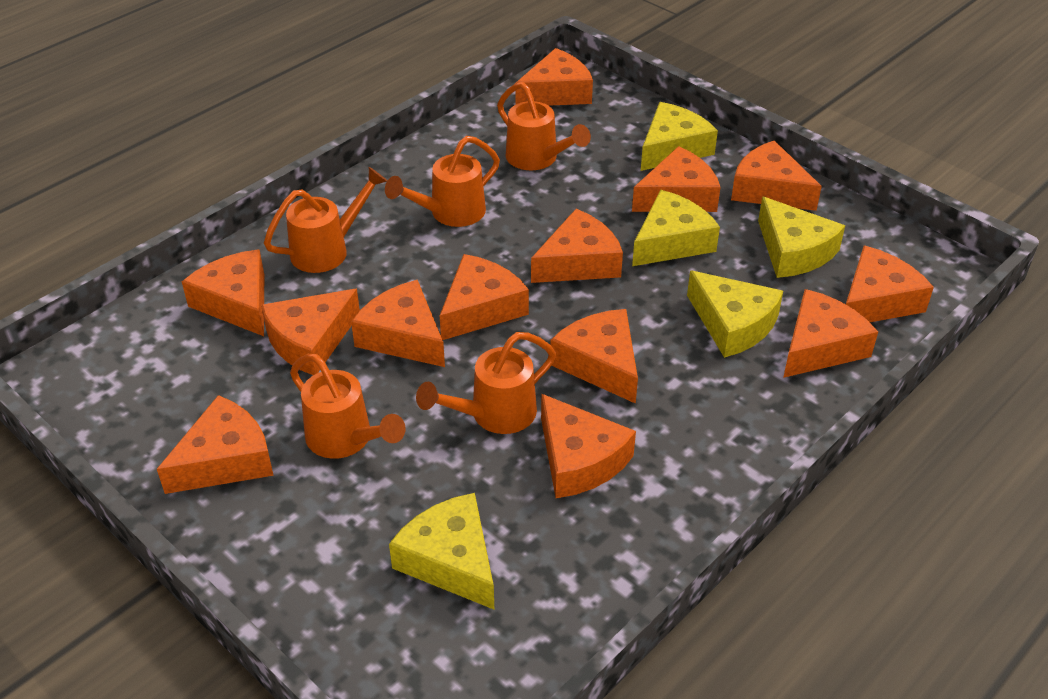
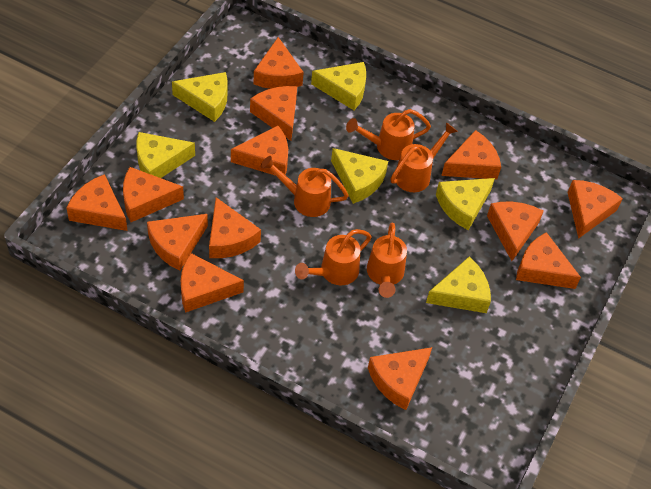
yellow cheese: [389,493,494,609] [632,190,720,266] [641,102,718,171] [687,271,783,358] [758,196,845,278] = 5 -> [137,132,195,178] [172,72,227,122] [311,62,366,110] [331,148,388,204] [426,257,491,313] [436,178,495,230] = 6

